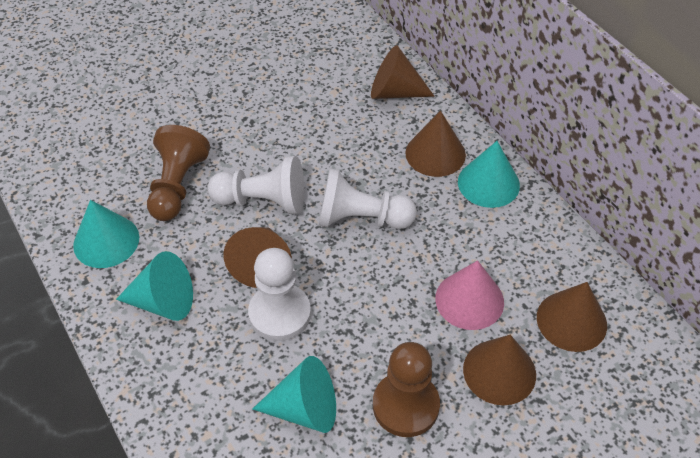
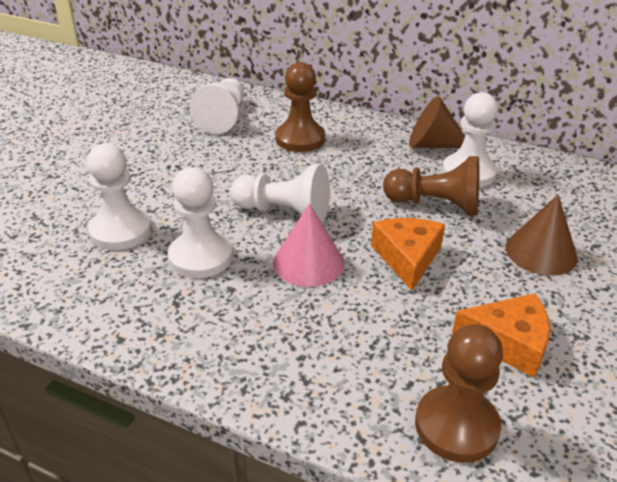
brown cone: [223,227,292,288] [371,45,435,99] [405,110,466,177] [463,335,536,405] [537,282,607,352] = 5 -> [409,96,465,148] [505,194,578,276] = 2
brown pawn: [147,125,210,221] [373,342,440,437] = 2 -> [275,62,325,152] [383,156,479,215] [415,324,503,463] = 3
orange cheese: none = 0 -> [371,218,445,291] [452,293,550,378] = 2
turquoise cone: [73,200,139,268] [116,251,193,321] [253,356,336,433] [458,141,520,208] = 4 -> none = 0
white pawn: [207,156,304,214] [248,248,311,341] [318,168,417,229] = 3 -> [87,143,152,250] [168,167,233,278] [189,78,244,134] [230,164,330,223] [442,92,498,188] = 5

